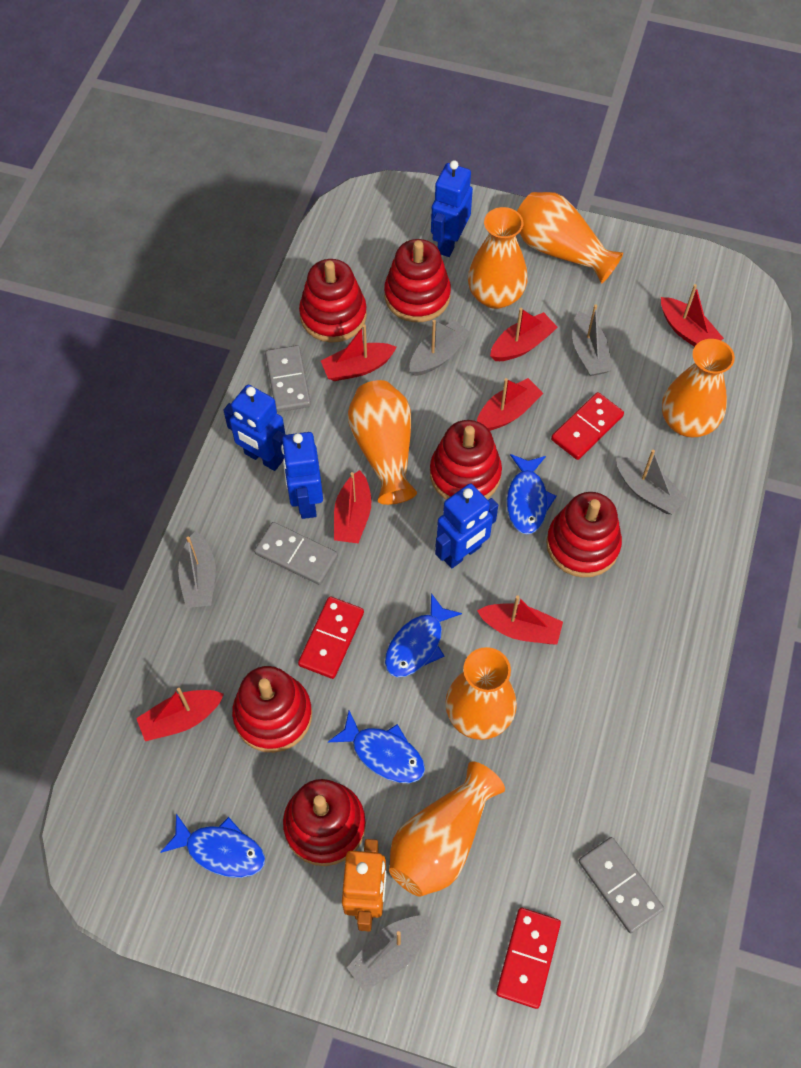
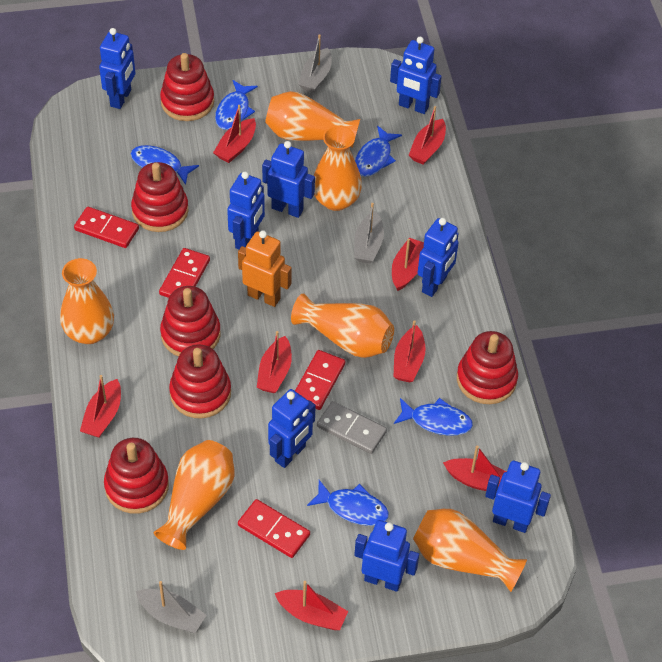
blue fish: [161,814,265,878] [328,710,425,783] [385,593,462,677] [507,454,557,534] = 4 -> [131,145,199,185] [215,80,258,130] [307,480,389,526] [355,126,402,177] [394,398,473,436] = 5
blue robot: [223,385,286,471] [281,432,323,519] [431,160,473,257] [435,484,498,569] = 4 -> [99,28,135,109] [227,171,265,249] [262,141,315,218] [268,389,316,468] [354,520,419,592] [390,37,442,114] [418,218,459,297] [485,461,551,533] = 8
grey boat: [178,531,216,608] [347,916,431,991] [410,320,471,376] [572,304,612,376] [616,450,687,514] = 5 -> [136,581,206,633] [298,34,332,93] [354,203,384,264] = 3
grey domino: [254,522,338,585] [265,345,311,412] [579,837,664,933] = 3 -> [317,401,387,454] = 1
red boat: [136,688,224,741] [321,324,397,381] [334,470,371,543] [477,378,543,431] [477,596,563,645] [490,308,558,361] [661,284,724,347] = 7 -> [80,375,121,437] [213,105,256,163] [257,331,292,393] [275,581,348,630] [392,238,424,291] [394,320,426,382] [409,106,446,165] [443,445,507,491] = 8
red domino: [298,596,364,679] [496,908,561,1009] [551,392,624,460] = 3 -> [74,207,139,248] [159,248,210,298] [238,499,310,558] [295,350,345,410] = 4

